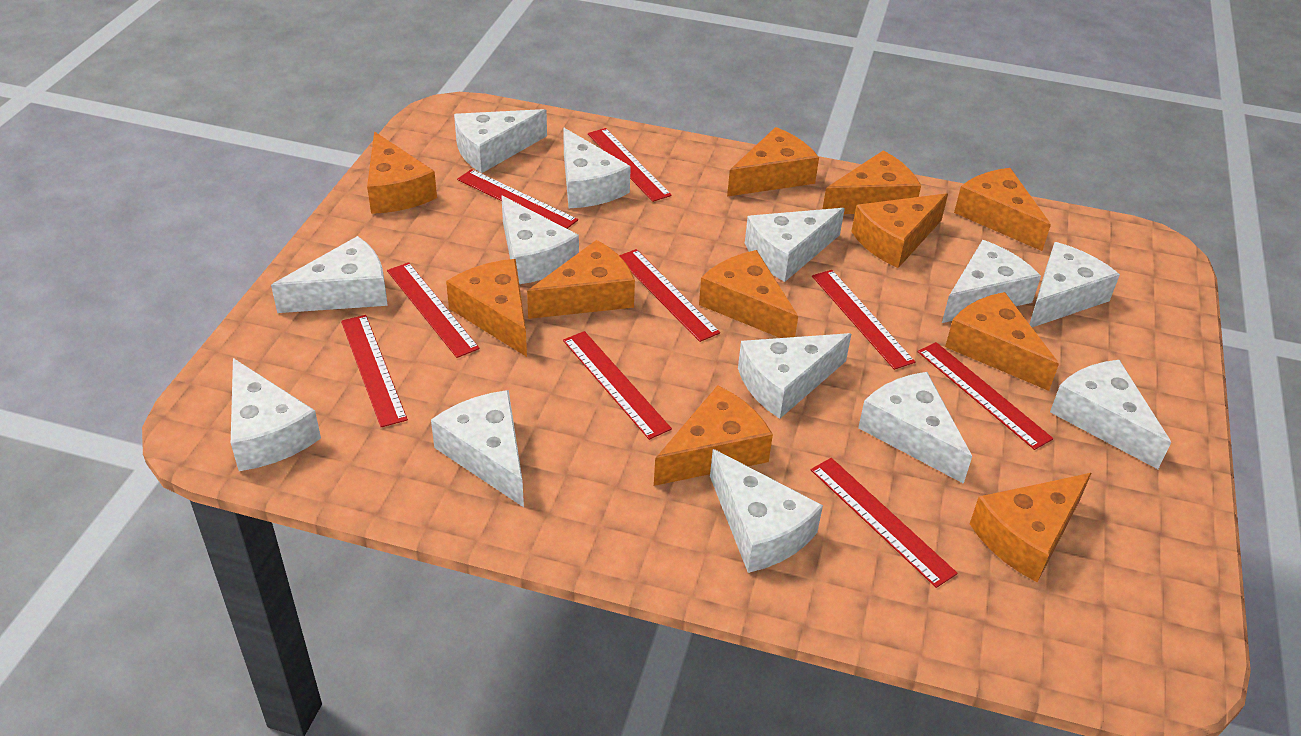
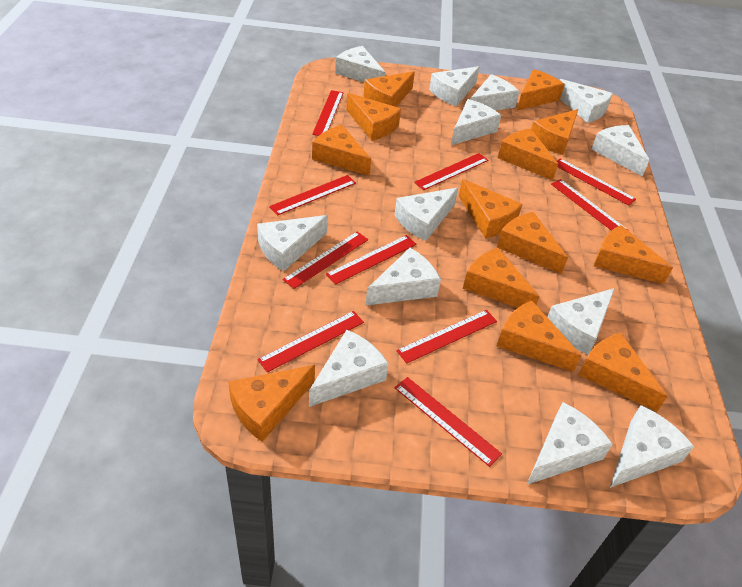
orange cheese: [367,132,437,214] [446,259,527,357] [527,240,635,319] [654,385,773,486] [699,250,798,338] [727,127,819,197] [823,150,921,214] [851,193,948,268] [945,292,1059,391] [954,168,1051,251] [970,473,1091,583] = 11 -> [228,365,315,442] [312,125,371,176] [346,93,401,141] [364,71,415,107] [459,179,522,238] [463,248,539,308] [497,212,568,274] [497,300,581,372] [498,129,558,181] [517,69,565,111] [531,109,578,155] [578,333,668,412] [594,225,673,284] = 13
red ruler: [341,315,408,427] [387,262,480,358] [457,169,578,229] [563,331,672,440] [588,128,672,202] [619,249,720,342] [811,458,958,588] [812,270,915,370] [918,342,1053,450] = 9 -> [257,311,364,373] [269,175,356,216] [283,232,368,289] [312,90,343,136] [326,235,417,285] [395,377,502,467] [396,310,497,364] [414,153,488,190] [551,179,629,231] [557,158,636,206] = 10

